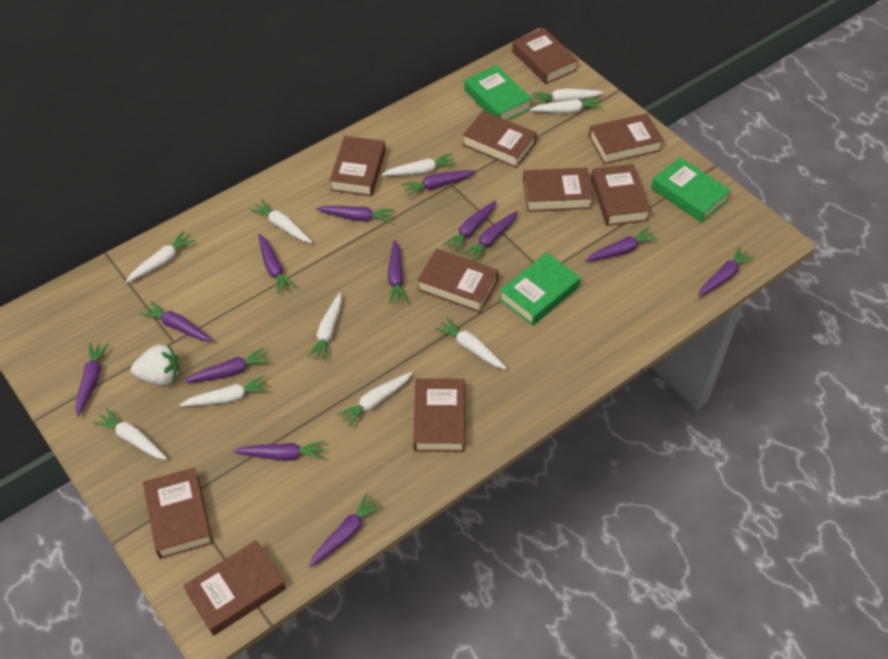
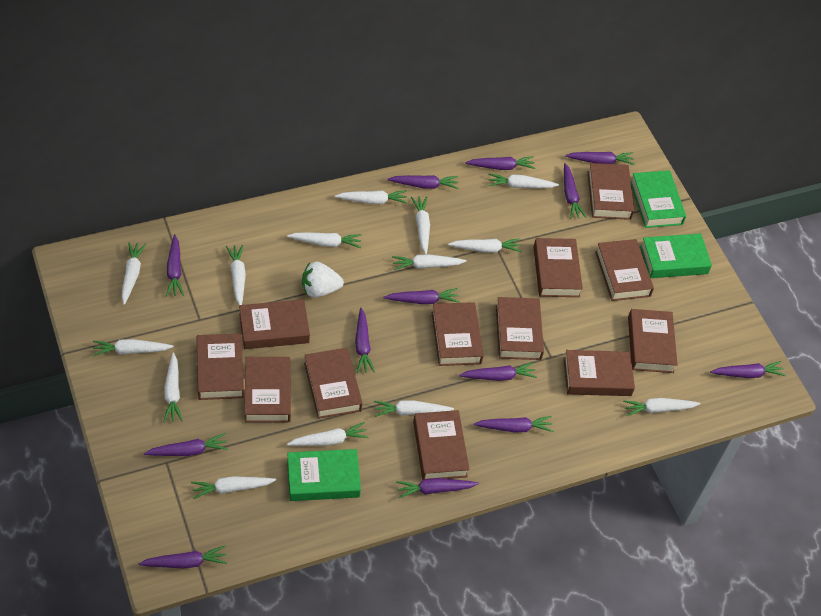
brown book: [143,467,213,559] [183,540,286,636] [330,136,386,196] [413,378,465,452] [417,249,499,313] [463,111,537,168] [512,28,578,84] [523,168,594,212] [589,113,664,164] [591,164,651,226] = 10 -> [197,333,244,400] [239,299,310,349] [245,357,291,423] [304,348,363,419] [413,410,470,480] [431,302,484,366] [496,297,544,360] [533,238,583,297] [564,350,635,396] [588,163,634,220] [595,239,654,301] [628,309,678,373] = 12
white carrot: [93,408,167,460] [126,231,195,282] [180,375,269,406] [249,200,312,243] [307,293,342,361] [337,372,412,428] [381,153,456,176] [435,317,507,369] [530,97,602,113] [532,88,603,105] = 10 -> [93,339,174,356] [122,242,146,305] [163,353,183,422] [191,476,276,499] [226,245,246,305] [287,232,361,248] [287,422,369,446] [335,190,408,204] [374,400,454,417] [392,254,467,270] [411,196,430,255] [448,238,522,253] [488,173,559,188] [623,398,700,416] = 14

